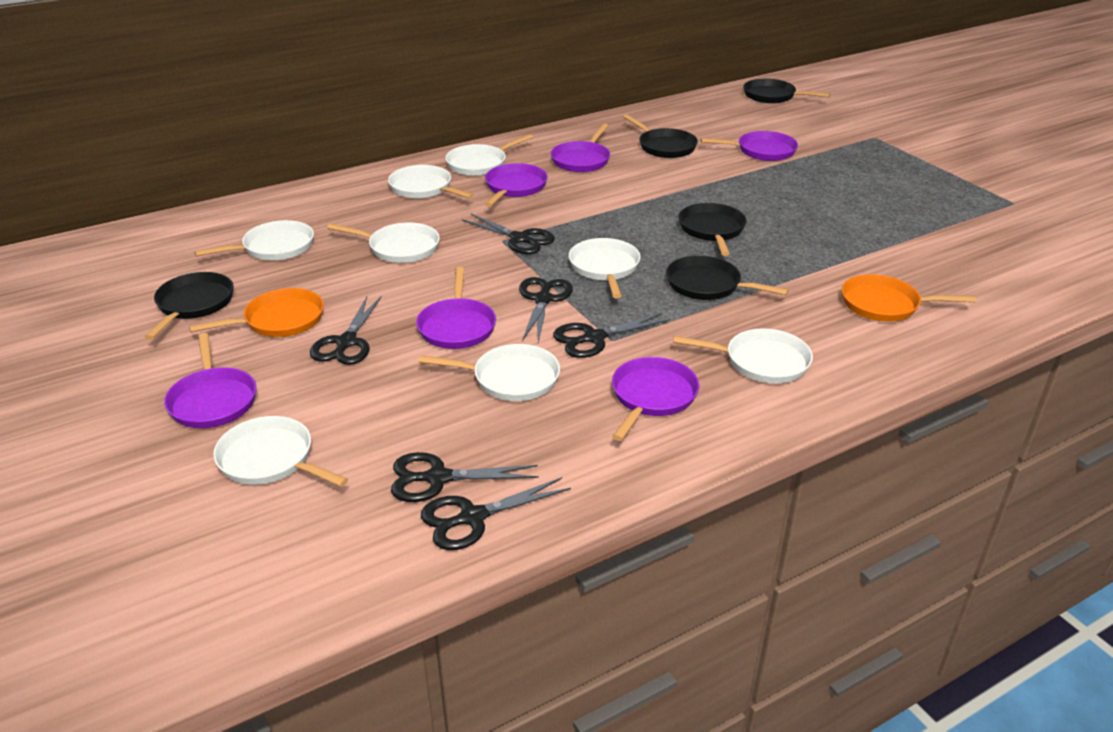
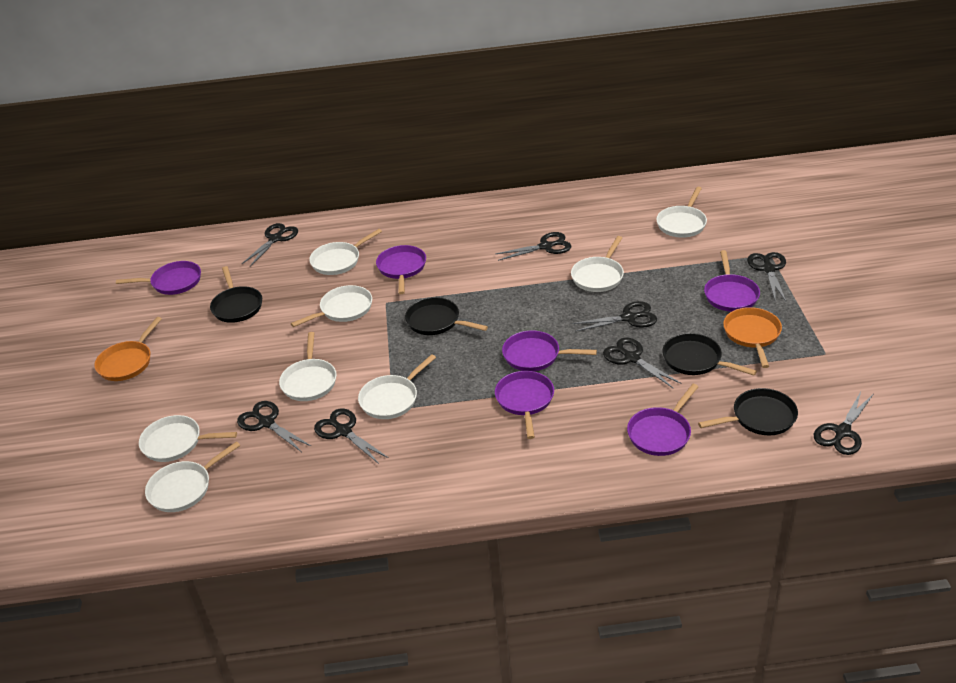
black pan: [145,272,234,340] [623,114,698,158] [666,255,789,300] [678,203,746,256] [743,79,830,104] = 5 -> [210,266,262,323] [405,297,488,335] [662,333,757,376] [698,388,798,435] = 4
black scissors: [310,296,382,365] [391,452,539,502] [421,477,571,550] [462,213,555,254] [519,277,573,343] [553,313,671,358] = 6 -> [237,401,311,452] [242,223,298,267] [314,408,389,464] [496,232,571,261] [572,301,657,332] [603,337,681,388] [747,252,786,301] [814,392,873,455] = 8

